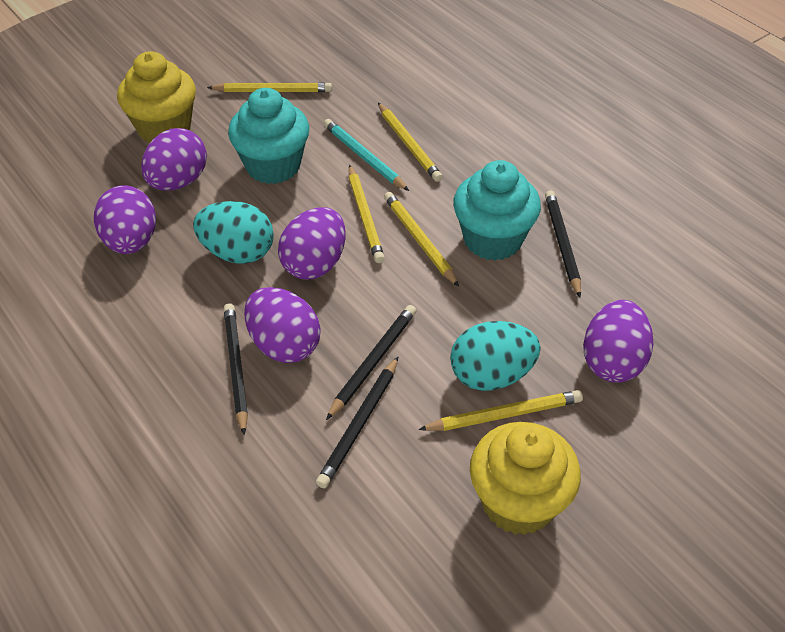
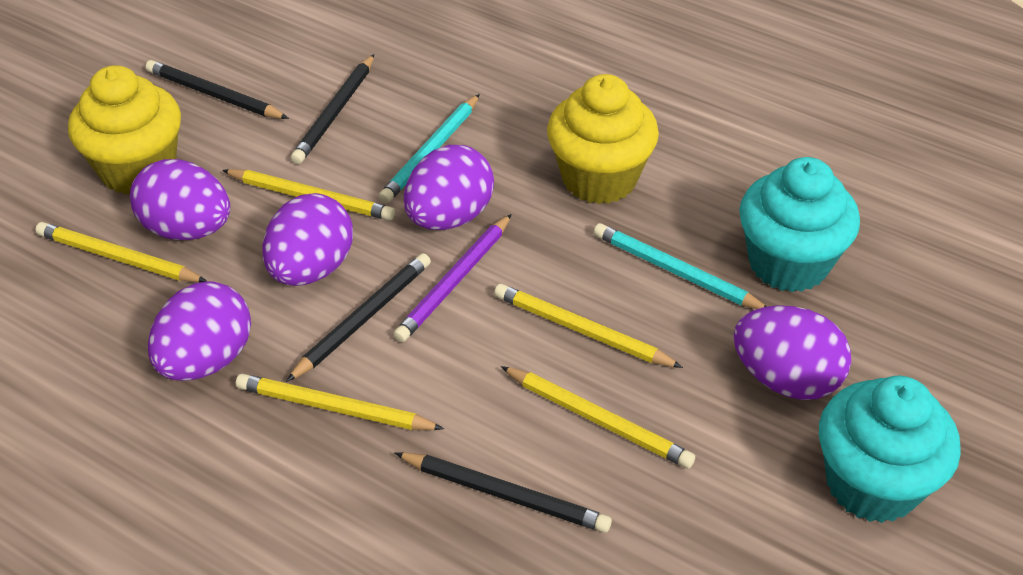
purple pencil: none = 0 -> [393,214,512,342] = 1
turquoise egg: [193,201,274,264] [450,321,541,391] = 2 -> none = 0
turquoise pencil: [324,119,409,191] = 1 -> [379,94,480,204] [593,223,767,309] = 2

